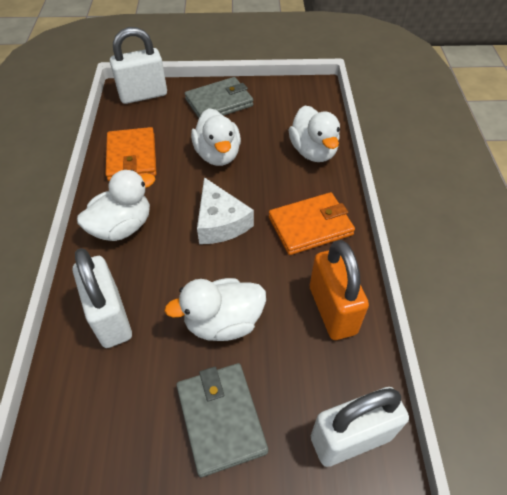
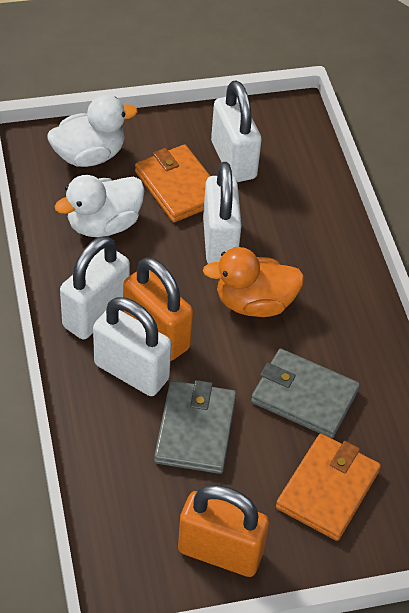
orange duck: none = 0 -> [203,247,304,317] = 1
orange padlock: [310,240,369,340] = 1 -> [123,257,193,361] [178,485,269,577] = 2
white cheese: [197,177,254,244] = 1 -> none = 0
white duck: [77,170,155,241] [164,278,266,341] [191,108,241,166] [289,106,340,162] = 4 -> [47,95,138,167] [55,175,144,237] = 2
white padlock: [73,248,132,348] [110,27,167,104] [311,387,409,467] = 3 -> [60,236,130,339] [93,297,171,396] [203,162,242,264] [211,80,262,182] = 4

